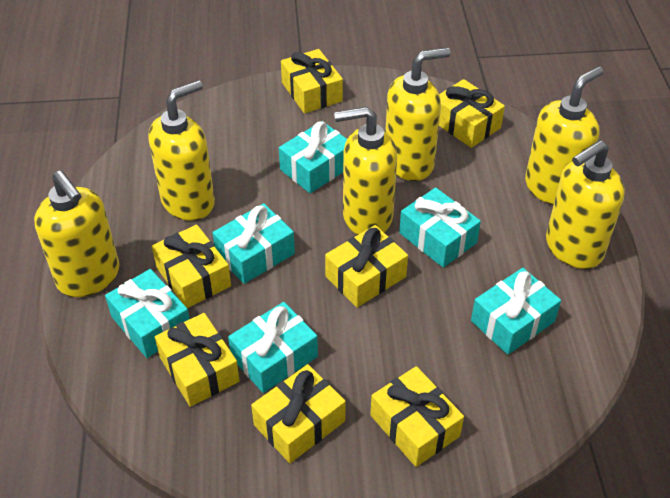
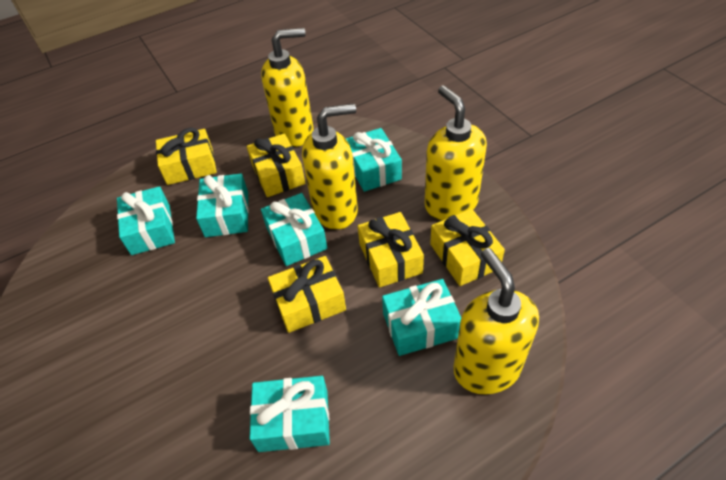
yellow gift: [152,225,231,308] [155,313,240,407] [251,364,346,463] [281,49,343,114] [325,225,408,307] [370,366,464,467] [439,79,505,148] = 7 -> [156,128,217,185] [247,133,305,197] [268,256,346,333] [358,212,424,288] [430,209,505,286] = 5
yellow soap dispenser: [34,171,119,297] [148,80,215,221] [334,106,397,235] [385,47,450,181] [525,66,603,205] [546,140,625,269] = 6 -> [261,28,314,147] [302,104,358,230] [425,86,487,220] [453,248,539,395] = 4

